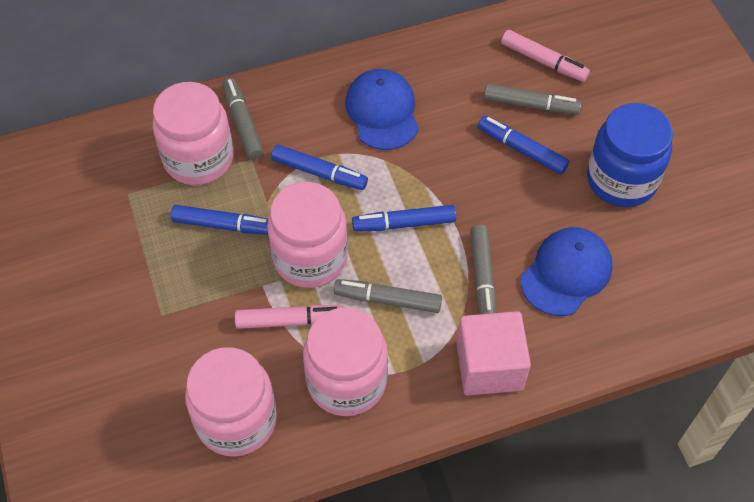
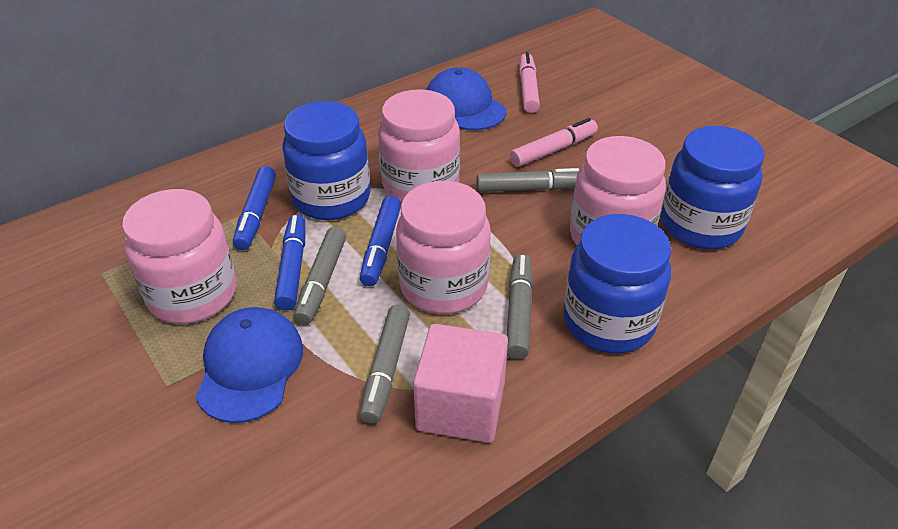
blue jar: [587,103,673,207] = 1 -> [282,101,370,220] [563,214,671,354] [661,126,764,249] = 3
blue marker: [171,205,268,235] [271,144,368,190] [352,205,456,232] [478,116,570,175] = 4 -> [233,166,276,250] [274,215,306,311] [360,196,401,286] = 3

